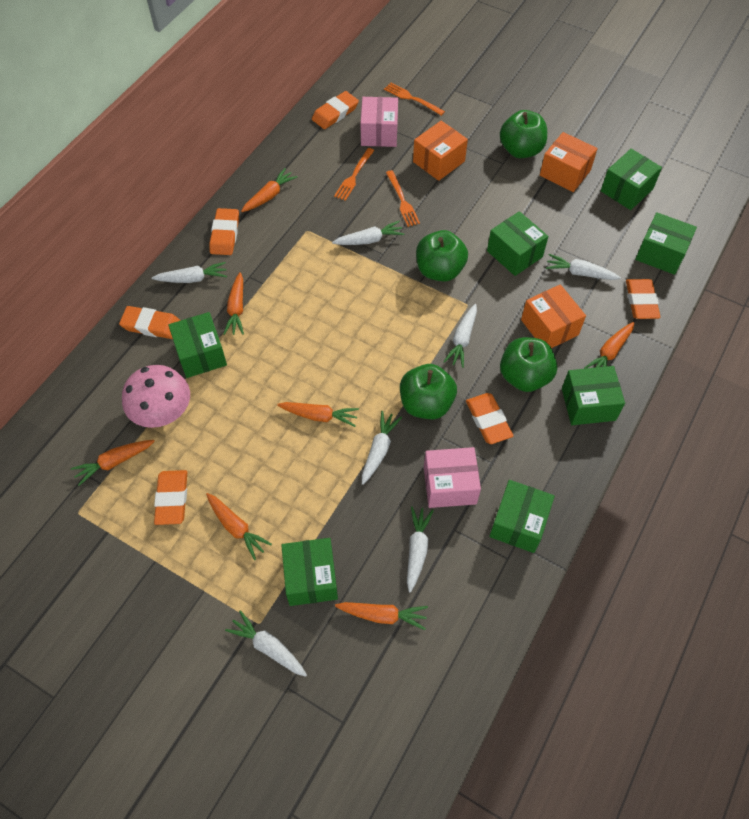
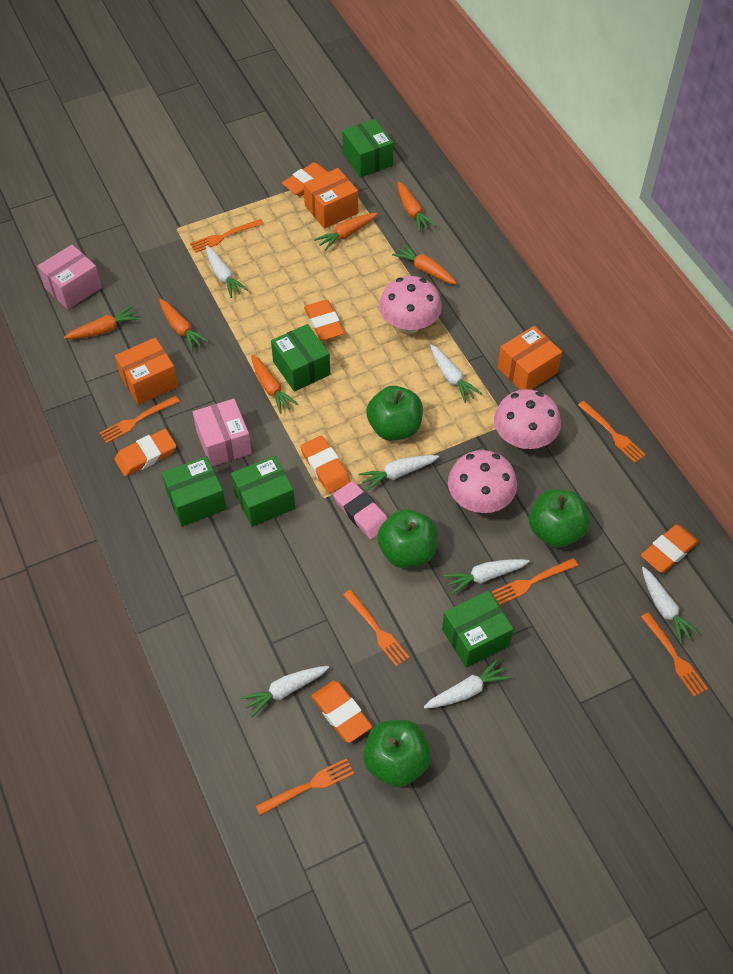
green box: [168,312,227,378] [281,538,338,606] [487,211,549,276] [489,480,555,553] [562,366,625,425] [601,149,662,210] [635,212,697,275] = 7 -> [162,456,226,527] [231,456,295,527] [271,324,330,391] [342,119,393,177] [442,591,514,668] = 5
orange carrot: [71,440,155,486] [206,493,272,560] [223,272,244,335] [241,168,298,212] [277,402,359,427] [335,602,428,630] [584,322,634,369] = 7 -> [64,305,140,339] [159,299,209,351] [251,355,298,414] [314,213,378,251] [392,243,457,284] [398,181,436,232] = 6
orange fork: [334,148,374,201] [384,83,445,116] [386,170,420,227] = 3 -> [100,396,180,444] [190,219,264,253] [256,758,354,815] [343,590,410,667] [492,558,578,605] [578,401,646,463] [641,612,708,697] = 7
pink eraser: none = 0 -> [333,481,388,539] = 1
pink mushroom: [122,365,190,428] = 1 -> [379,276,442,333] [448,450,517,513] [494,389,561,449] = 3

